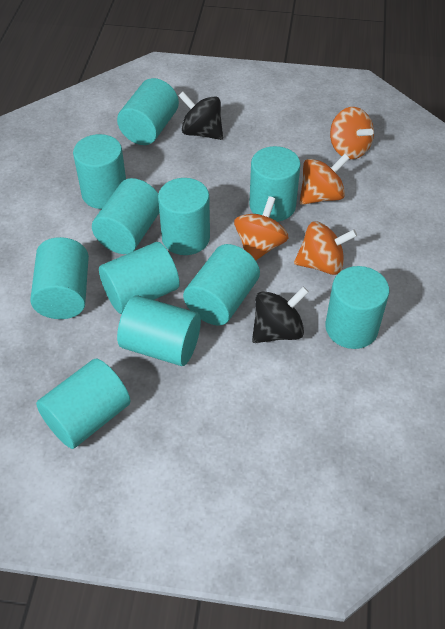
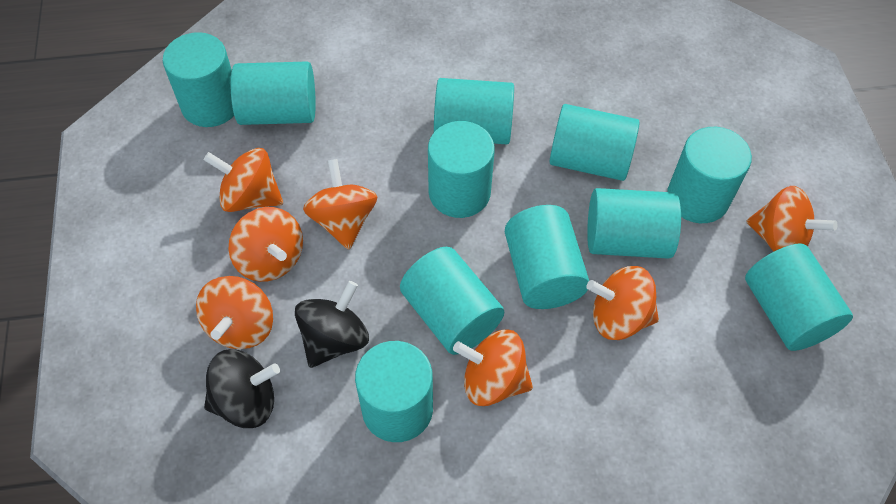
orange spinning top: [234,196,289,260] [294,221,357,275] [300,154,350,205] [330,107,374,159] = 4 -> [196,276,273,349] [204,148,283,212] [229,207,303,282] [303,159,377,250] [453,330,533,406] [586,266,659,340] [746,186,837,252] = 7

